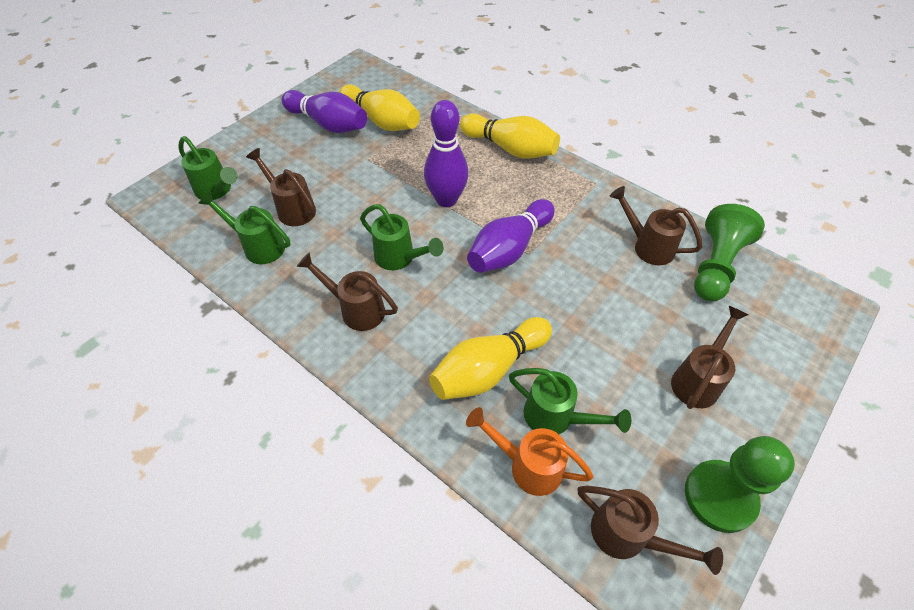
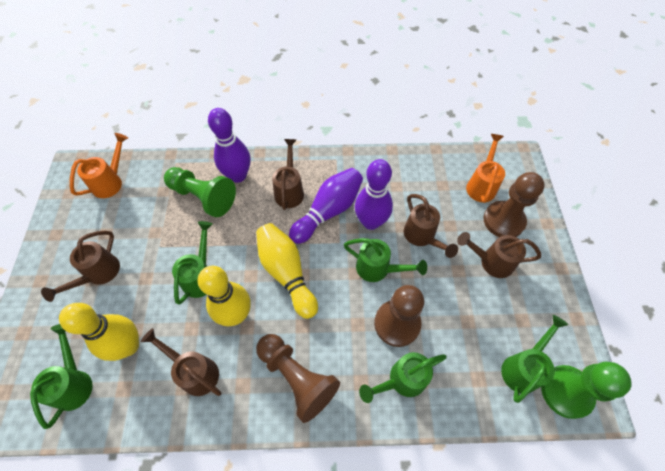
brown pawn: none = 0 -> [256,334,340,423] [374,285,424,347] [483,172,545,237] = 3
green watering can: [178,136,238,200] [198,191,290,264] [360,204,444,270] [509,368,631,434] = 4 -> [30,324,93,429] [172,221,213,305] [344,238,427,282] [359,352,447,403] [501,315,569,403] = 5
orange watering can: [466,407,594,496] = 1 -> [70,133,128,198] [466,134,505,203] = 2

